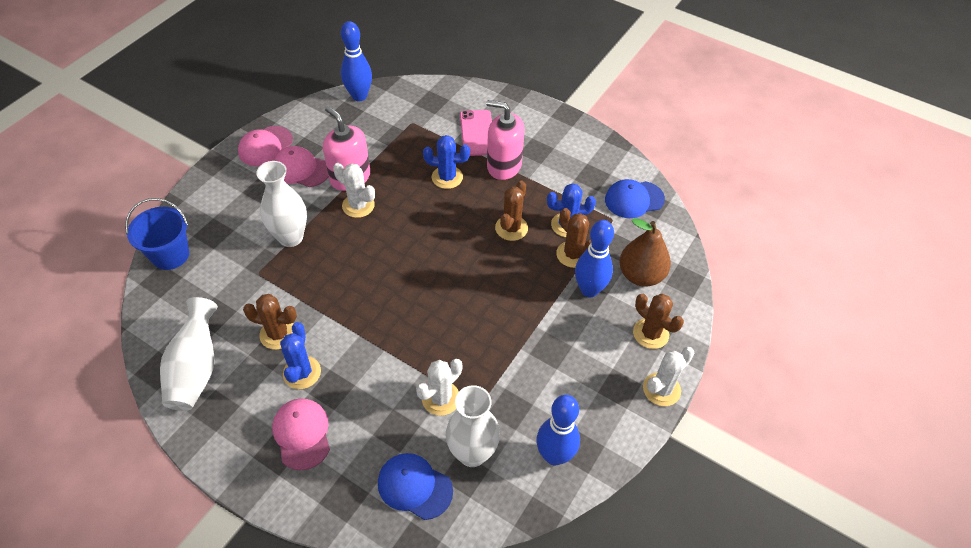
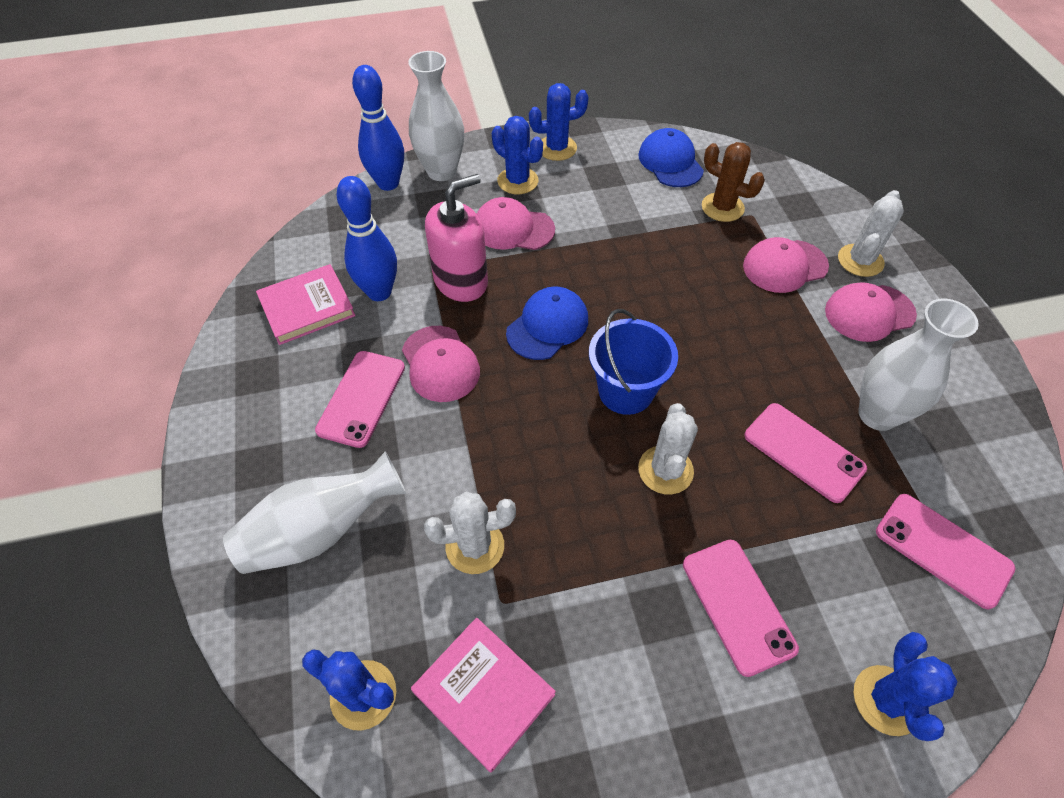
blue bowling pin: [341,21,372,101] [536,395,580,465] [575,220,614,297] = 3 -> [336,176,397,301] [352,65,404,191] = 2
blue cactus: [280,322,321,389] [423,135,470,189] [547,183,596,237] = 3 -> [302,650,396,731] [492,116,543,194] [529,83,589,161] [854,632,957,741] = 4
brown cactus: [243,294,297,350] [495,180,528,241] [556,208,591,268] [633,294,684,349] = 4 -> [702,142,765,222] = 1
brown pear: [619,218,671,287] = 1 -> none = 0
pink book: none = 0 -> [256,264,356,345] [411,617,556,772] = 2
pink cap: [238,126,293,166] [272,398,330,470] [274,146,329,187] = 3 -> [402,326,480,402] [477,197,555,250] [743,237,829,293] [825,282,917,342] = 4
pink phone: [460,110,492,156] = 1 -> [315,351,405,448] [683,540,799,677] [744,403,867,503] [876,494,1016,609] = 4
pink soap dispenser: [323,106,370,191] [486,100,525,180] = 2 -> [425,174,488,302] = 1

